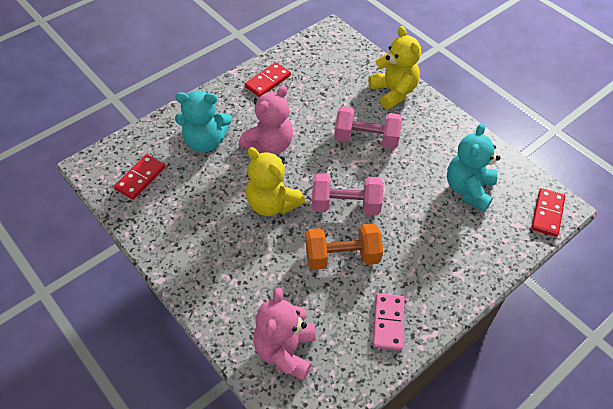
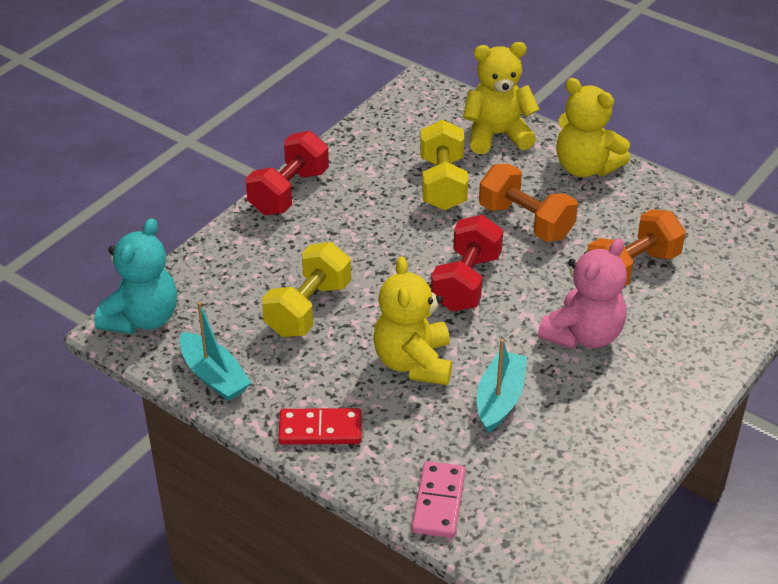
orange dumbbell: [305,223,383,270] = 1 -> [479,164,578,242] [587,209,686,287] = 2
pink dumbbell: [311,174,383,215] [334,106,402,149] = 2 -> none = 0
pink teddy bear: [239,86,293,154] [253,288,316,381] = 2 -> [538,238,627,349] = 1
red domino: [114,154,166,200] [245,62,291,97] [531,188,565,237] = 3 -> [278,408,362,445] = 1
red dumbbell: none = 0 -> [245,131,329,215] [431,215,503,312] = 2
turquoise boat: none = 0 -> [179,301,252,401] [477,339,527,432] = 2
turquoise teddy bear: [175,90,232,153] [447,123,500,212] = 2 -> [94,218,177,334] = 1
yellow dumbbell: none = 0 -> [262,242,351,337] [420,119,468,210] = 2
yellow teddy bear: [246,147,305,216] [368,26,421,109] = 2 -> [373,256,452,385] [463,42,540,154] [556,78,630,177] = 3

